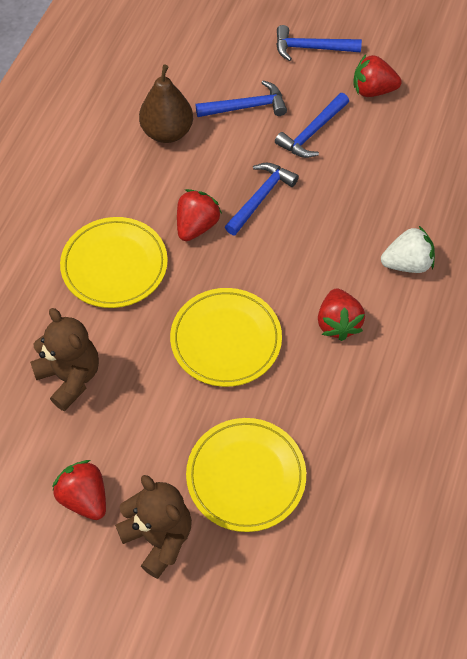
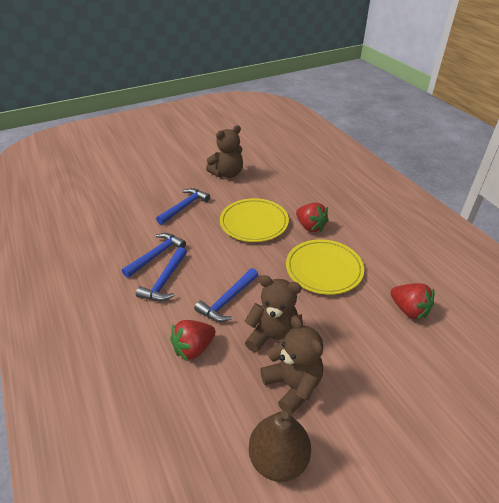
brown teddy bear: [30,308,99,411] [115,475,192,579] = 2 -> [206,125,243,178] [244,275,303,352] [260,316,323,415] = 3
red strawberry: [52,460,106,520] [177,189,222,241] [318,289,365,341] [354,54,402,97] = 4 -> [170,320,215,361] [296,203,329,232] [390,283,435,320] = 3
white strawberry: [381,226,435,273] = 1 -> none = 0
yellow plate: [60,217,168,308] [170,288,282,387] [186,418,306,532] = 3 -> [220,198,289,242] [286,239,364,295] = 2

